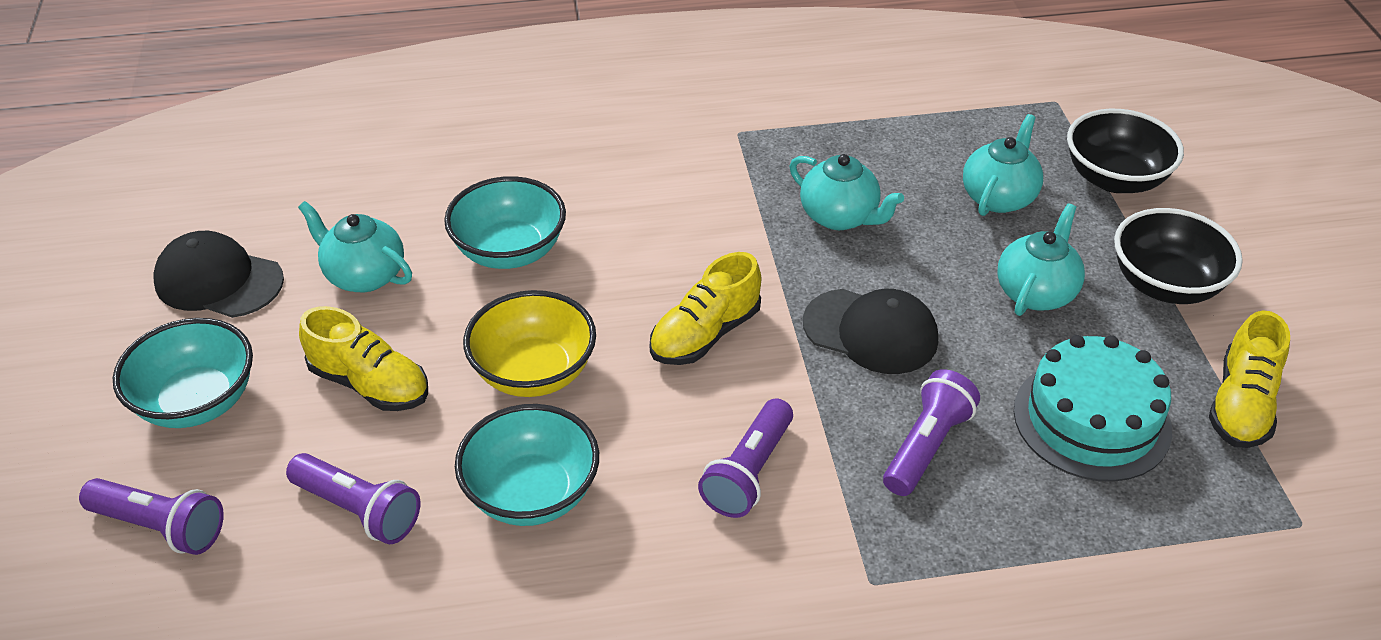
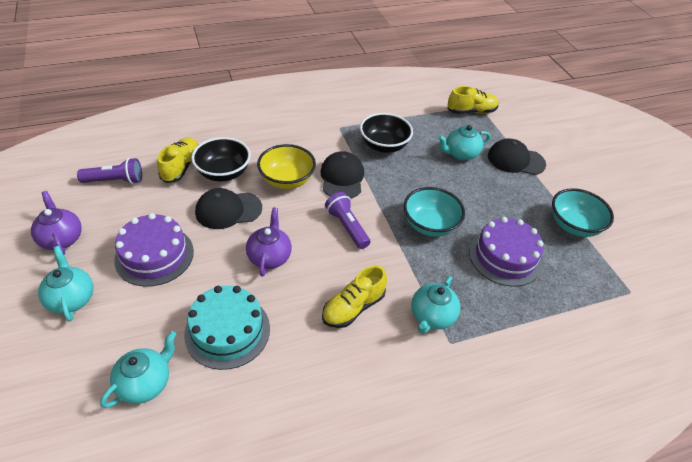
black cap: [153,231,284,318] [803,289,938,374] = 2 -> [195,188,262,229] [320,151,364,199] [488,138,546,175] = 3
purple cake: none = 0 -> [114,213,194,287] [469,217,544,286] = 2
purple flashlight: [79,478,224,555] [286,453,420,544] [698,398,793,518] [883,369,980,496] = 4 -> [77,158,142,184] [325,192,370,249] = 2
purple teapot: none = 0 -> [31,191,82,255] [246,207,292,277] = 2
turquoise bowl: [113,318,253,428] [444,176,566,269] [455,404,599,526] = 3 -> [404,187,465,237] [552,188,614,237] = 2

